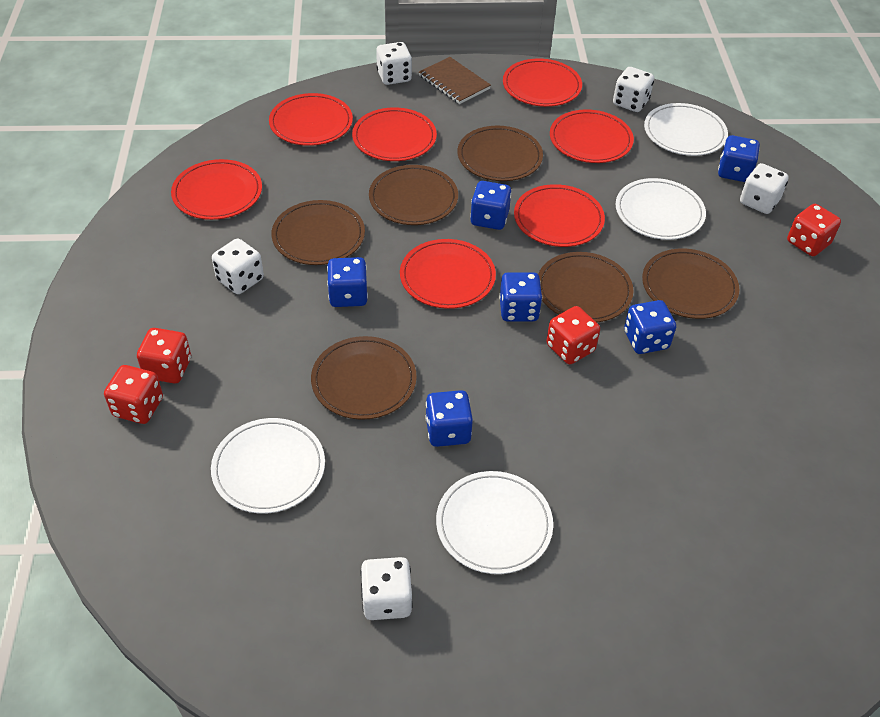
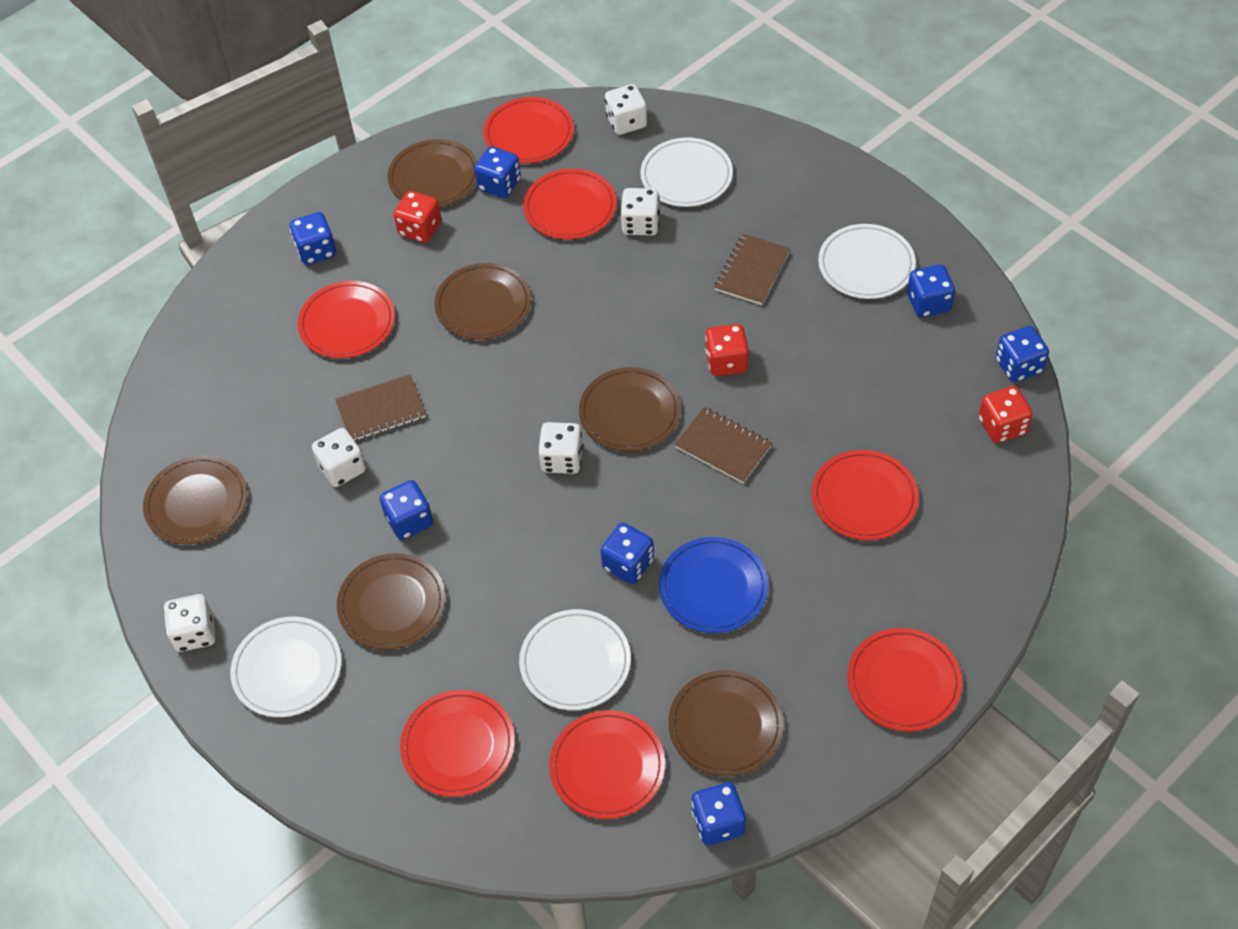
blue dice: [327,257,368,307] [425,390,473,447] [470,181,512,230] [499,272,542,322] [624,300,676,354] [718,135,760,182] = 6 -> [290,212,336,265] [380,480,433,540] [474,146,521,198] [600,523,654,584] [691,782,746,846] [907,264,955,318] [996,326,1049,382] = 7
blue plate: none = 0 -> [659,537,768,633] = 1
brown notebook: [419,57,491,104] = 1 -> [335,375,426,441] [675,407,772,483] [714,234,790,305] = 3
red dice: [104,365,163,424] [137,328,191,383] [546,306,600,364] [787,204,841,256] = 4 -> [393,191,441,243] [705,324,749,376] [979,386,1033,443] = 3

